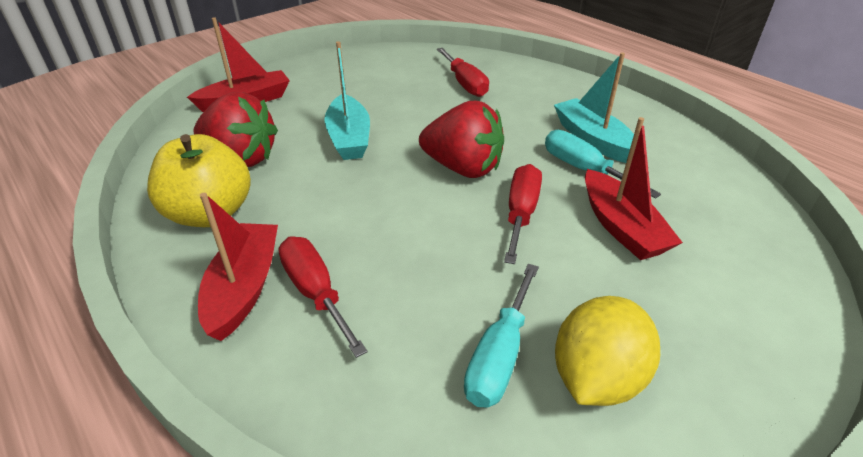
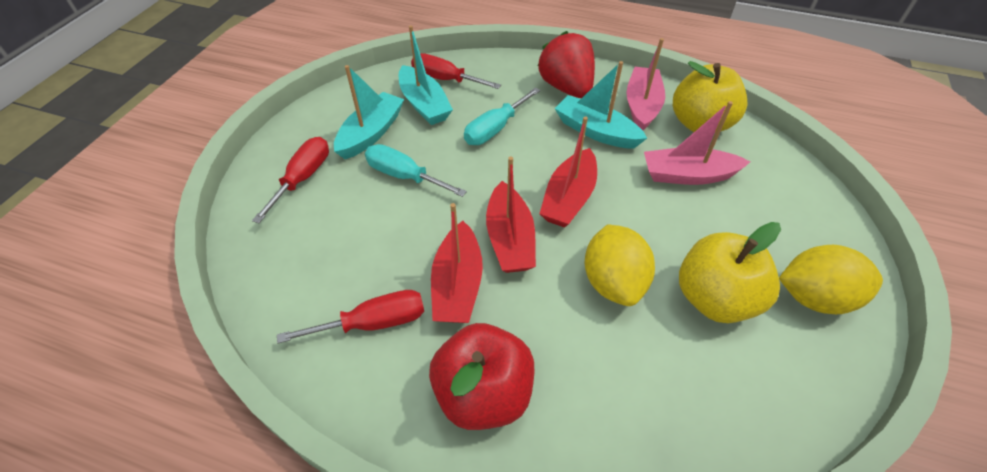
pink boat: none = 0 -> [626,38,665,130] [644,101,750,185] = 2
red apple: none = 0 -> [429,323,535,430] = 1
red strawberry: [194,92,278,167] [419,101,504,178] = 2 -> [538,31,595,98] = 1
turquoise boat: [324,41,370,160] [554,53,634,163] = 2 -> [334,65,404,159] [399,25,453,125] [555,61,647,148] = 3
yellow apple: [147,134,251,227] = 1 -> [673,61,747,132] [679,222,781,323] = 2
yellow lemon: [555,296,660,406] = 1 -> [585,224,655,306] [779,245,883,314] = 2

